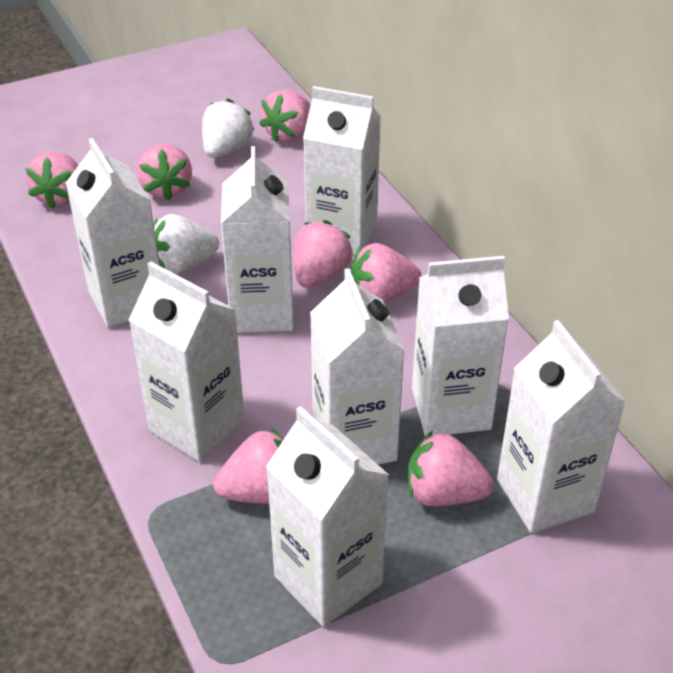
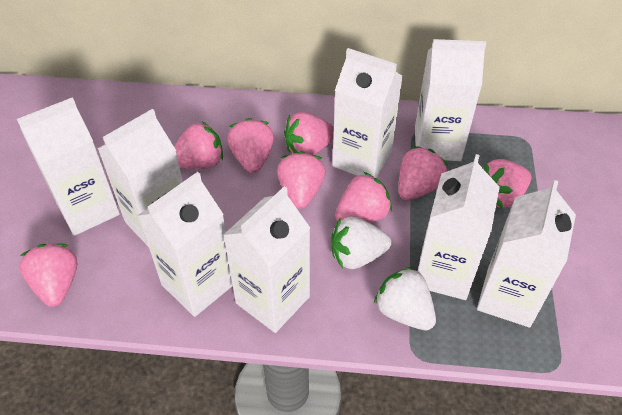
pink strawberry: [25,151,78,209] [136,144,192,201] [213,428,284,504] [259,90,311,142] [294,220,353,288] [351,243,422,303] [408,430,494,506] = 7 -> [20,244,78,307] [174,121,223,169] [227,118,274,173] [277,151,325,209] [284,112,334,155] [335,172,392,222] [399,146,448,200] [483,159,532,208] = 8

